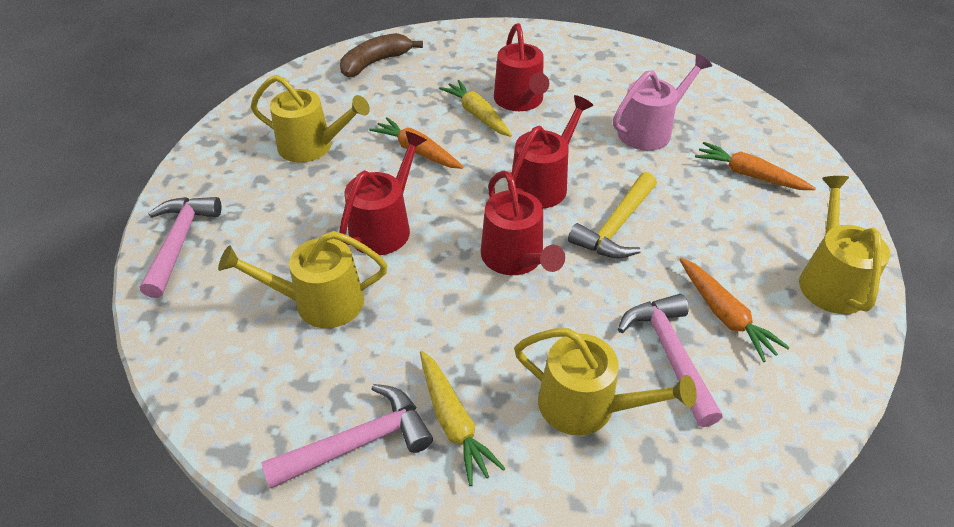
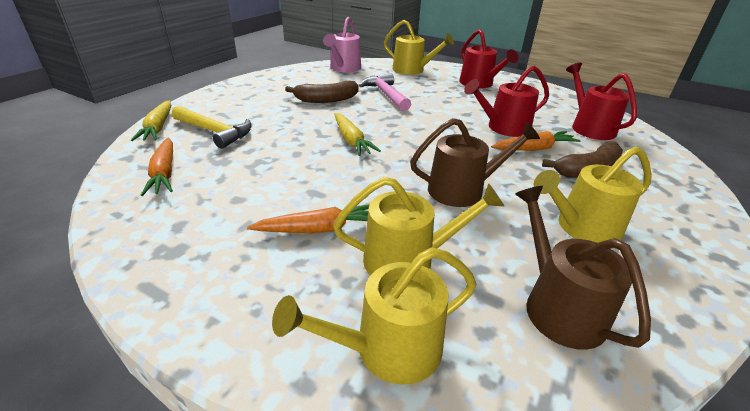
brown banana: [340,33,423,77] = 1 -> [285,81,359,103] [542,141,623,178] = 2
brown watering can: none = 0 -> [410,118,540,207] [515,186,651,350] = 2
pink hammer: [140,197,222,298] [261,384,433,488] [618,294,722,427] = 3 -> [359,73,411,111] = 1
red watering can: [339,131,426,255] [481,171,565,275] [494,23,549,111] [508,95,593,208] = 4 -> [459,29,518,88] [464,66,549,137] [566,63,637,140] = 3

